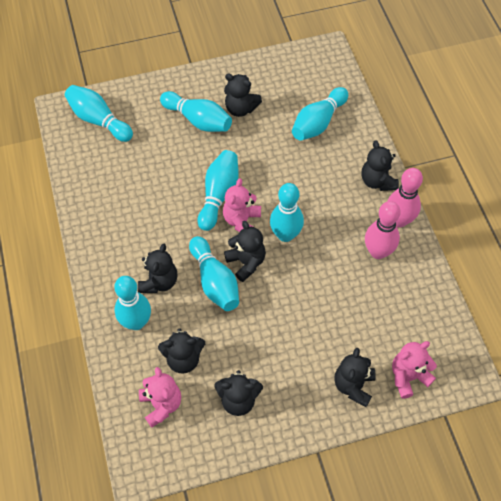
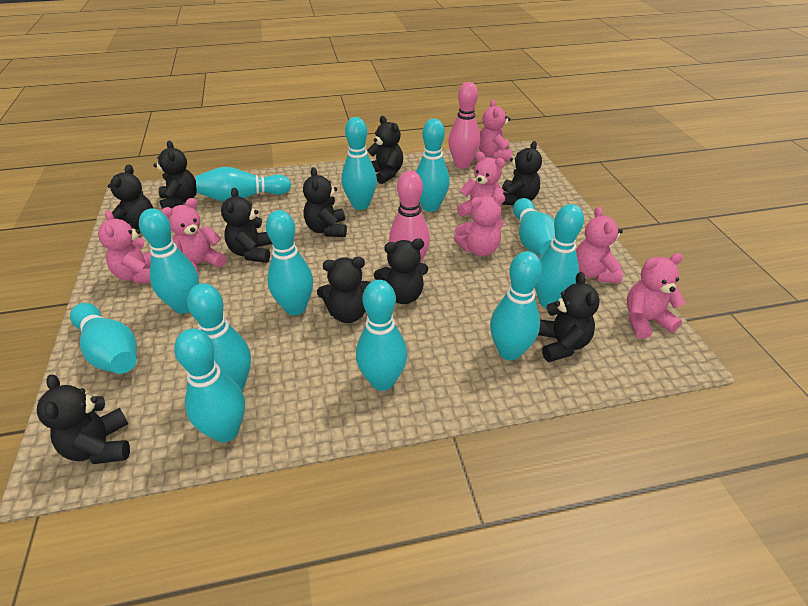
black teddy bear: [138,243,178,293] [158,328,205,373] [214,370,263,416] [224,73,262,117] [224,221,266,282] [334,348,376,407] [362,140,399,191] = 7 -> [37,374,130,464] [108,164,153,230] [153,140,197,209] [221,188,272,263] [303,167,347,237] [317,257,370,323] [367,116,403,184] [374,238,428,304] [502,141,542,205] [538,272,600,362] = 10
pink teddy bear: [139,367,181,428] [223,178,261,232] [392,341,437,399] = 3 -> [98,210,151,284] [161,198,227,276] [454,194,505,256] [457,152,505,217] [479,100,512,161] [576,207,623,283] [627,253,685,339] = 7
turquoise bowling pin: [65,85,133,142] [114,276,151,330] [160,91,232,132] [189,236,239,311] [197,150,239,231] [270,183,304,242] [292,87,348,141] = 7 -> [70,303,137,374] [139,208,199,314] [174,329,245,442] [187,283,251,391] [196,167,291,202] [266,210,313,315] [342,117,377,210] [356,280,407,391] [416,119,450,212] [490,251,542,360] [513,198,555,256] [535,204,584,308] = 12

